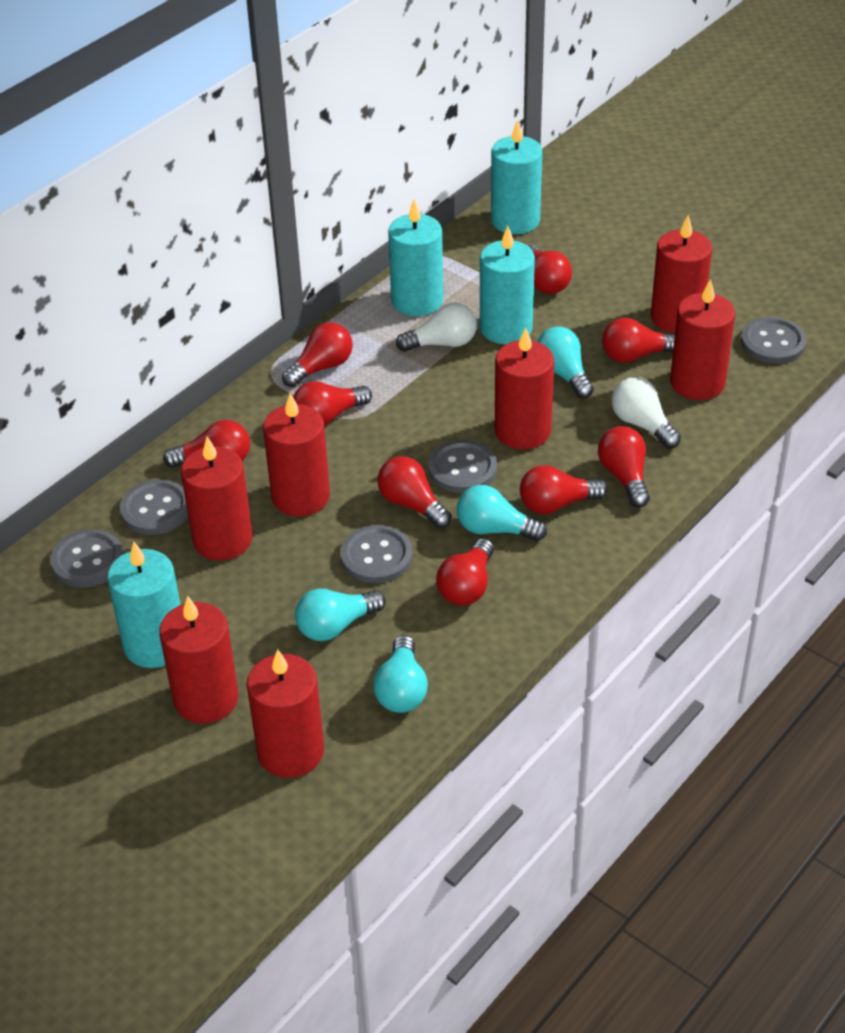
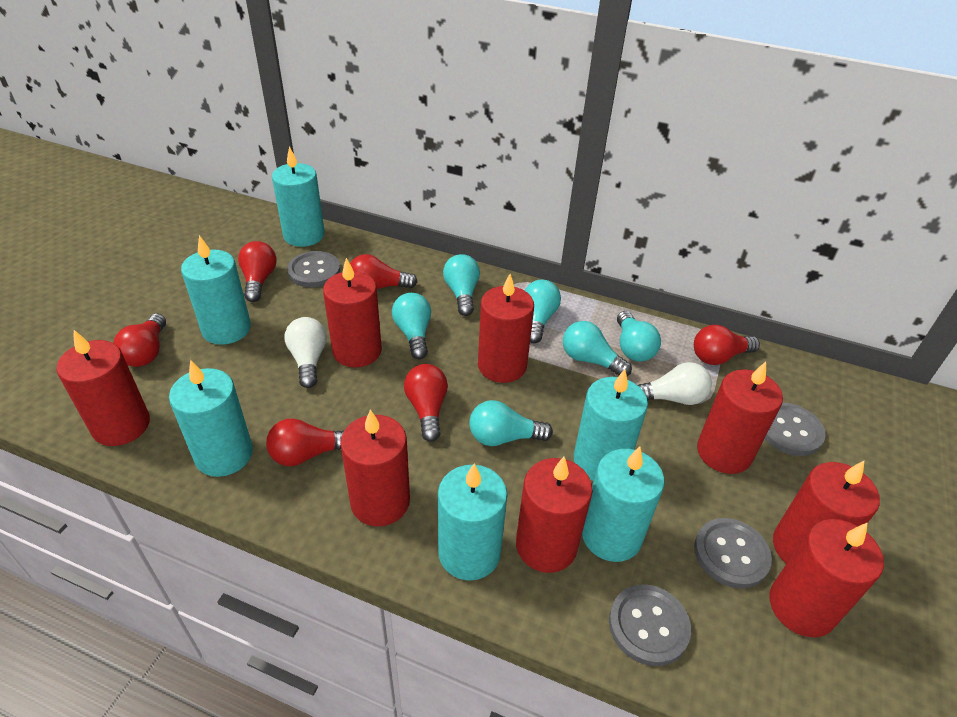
grey button: [50,529,123,588] [120,479,188,535] [340,525,413,583] [428,440,497,493] [741,317,807,364] = 5 -> [287,251,340,288] [609,584,691,666] [694,518,772,589] [765,403,826,456] = 4
red candle: [159,596,239,724] [181,436,253,561] [247,649,324,778] [263,393,330,516] [495,327,554,450] [651,215,712,333] [670,279,735,400] = 7 -> [57,330,150,446] [323,258,382,368] [340,409,410,526] [478,274,534,383] [516,457,593,573] [697,362,783,474] [769,519,884,637] [773,461,880,564] = 8
red light bulb: [163,420,250,468] [282,322,353,387] [293,381,372,426] [377,456,452,529] [436,538,494,605] [520,465,608,514] [529,245,572,294] [598,426,650,507] [602,318,675,363] = 9 -> [113,313,166,367] [238,241,277,302] [266,418,345,466] [350,254,417,289] [404,364,448,442] [694,325,760,365] = 6
turquoise candle: [107,542,181,668] [388,199,443,316] [480,226,535,344] [491,119,542,234] = 4 -> [169,360,253,477] [181,235,251,345] [272,146,325,247] [438,463,508,581] [574,369,648,481] [582,446,664,562] = 6
turquoise light bulb: [295,589,386,641] [373,635,428,713] [457,485,547,541] [537,326,594,398] = 4 -> [392,293,431,359] [443,254,480,316] [469,400,553,446] [524,280,561,343] [563,321,632,376] [617,311,661,362] = 6

